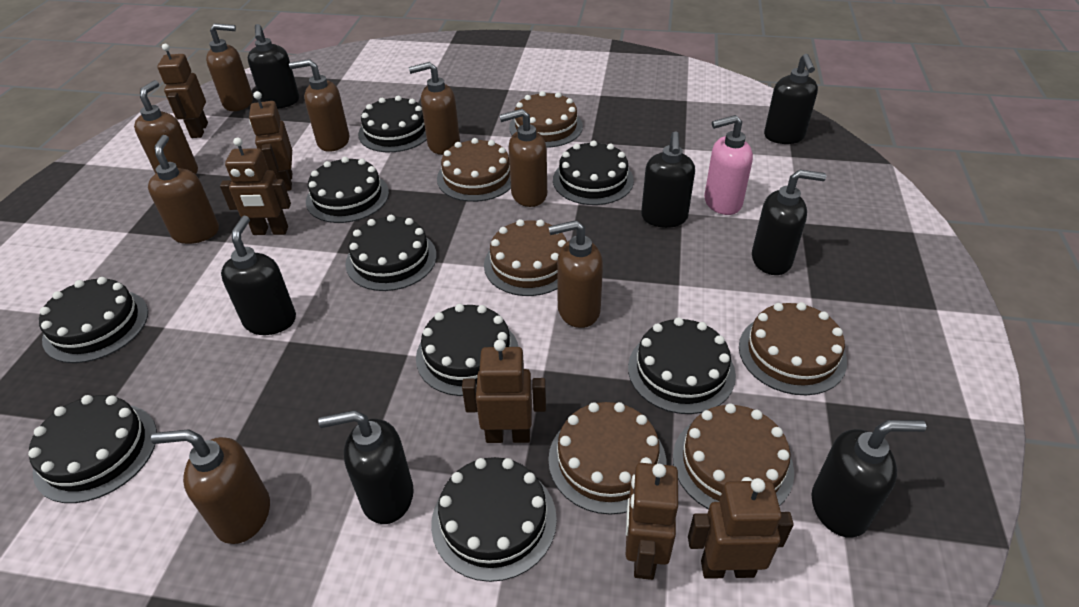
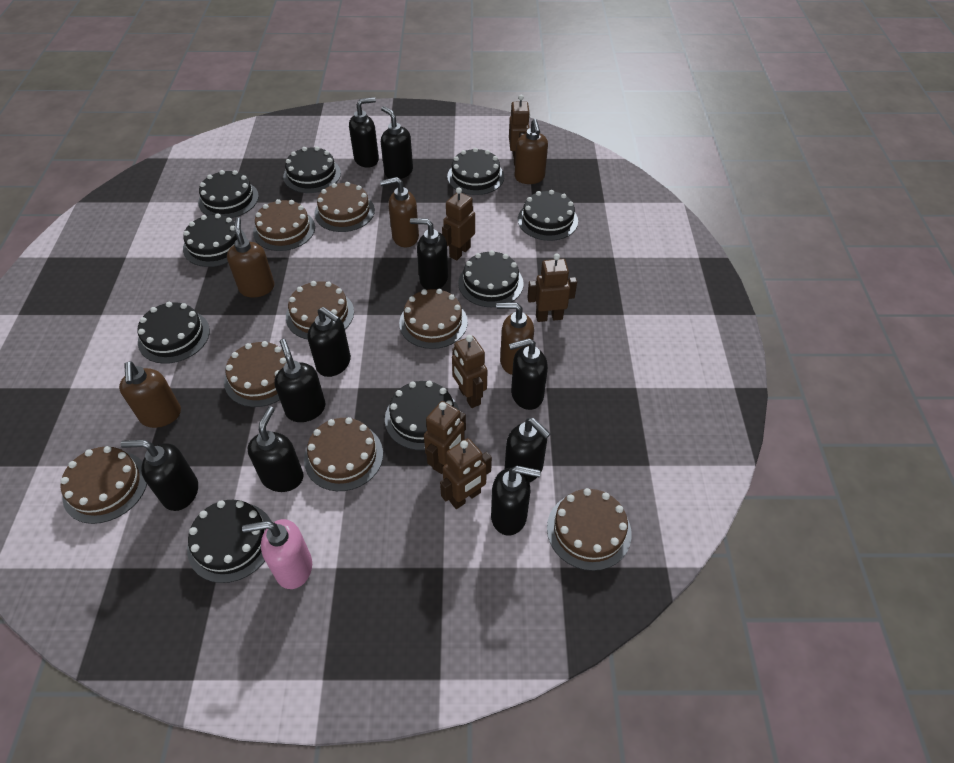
black soap dispenser: [221,215,296,335] [247,24,299,109] [318,410,414,524] [641,131,695,228] [752,170,826,275] [764,54,818,144] [811,420,926,538] = 7 -> [120,440,198,511] [248,406,304,492] [274,339,326,422] [308,307,351,377] [349,97,379,168] [381,106,413,179] [410,218,448,290] [491,466,541,536] [505,418,551,483] [509,338,548,410] = 10
brown cake: [437,138,511,202] [484,219,567,296] [509,91,583,148] [548,402,667,515] [673,403,794,510] [739,302,847,395] = 6 -> [60,446,147,524] [224,341,294,407] [253,199,315,251] [286,281,354,339] [304,417,383,491] [314,182,375,232] [399,289,468,349] [547,488,632,571] = 8
brown soap dispenser: [134,80,198,174] [148,135,219,244] [151,429,270,544] [206,23,253,111] [289,59,350,152] [409,62,460,155] [499,109,547,207] [549,220,603,328] = 8 -> [119,361,181,428] [227,217,275,298] [380,177,419,247] [496,303,534,375] [515,119,548,184] = 5

